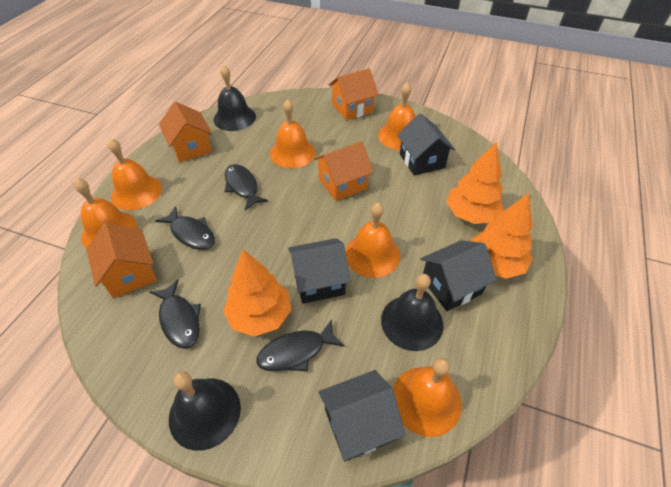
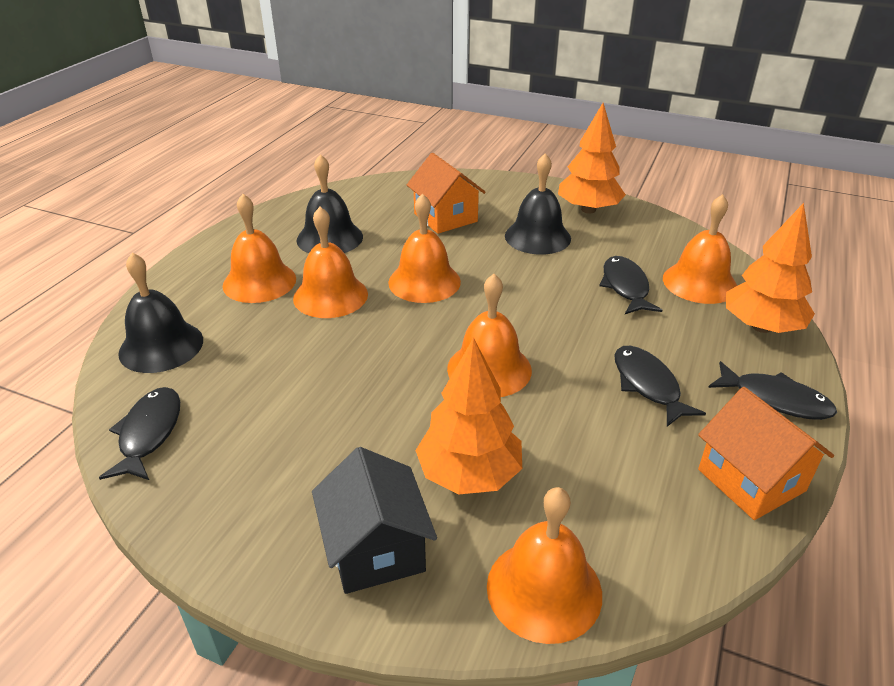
black house: [288,238,351,304] [318,370,405,461] [397,113,455,176] [420,240,497,311] = 4 -> [312,447,437,594] = 1
orange house: [86,223,157,298] [159,102,212,162] [314,141,373,201] [328,68,379,120] = 4 -> [407,153,486,234] [698,387,834,520] = 2

